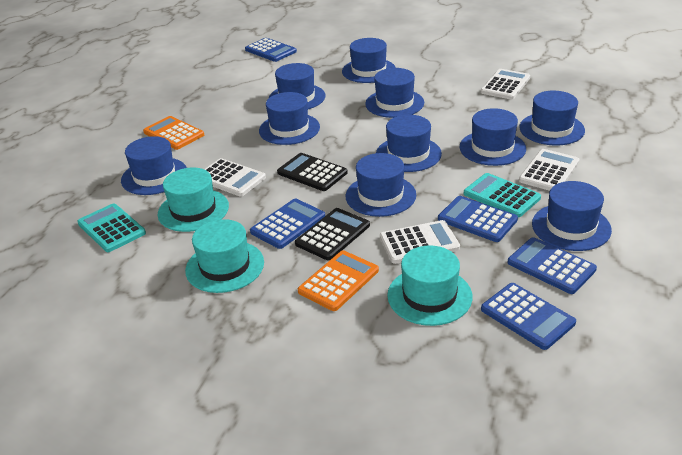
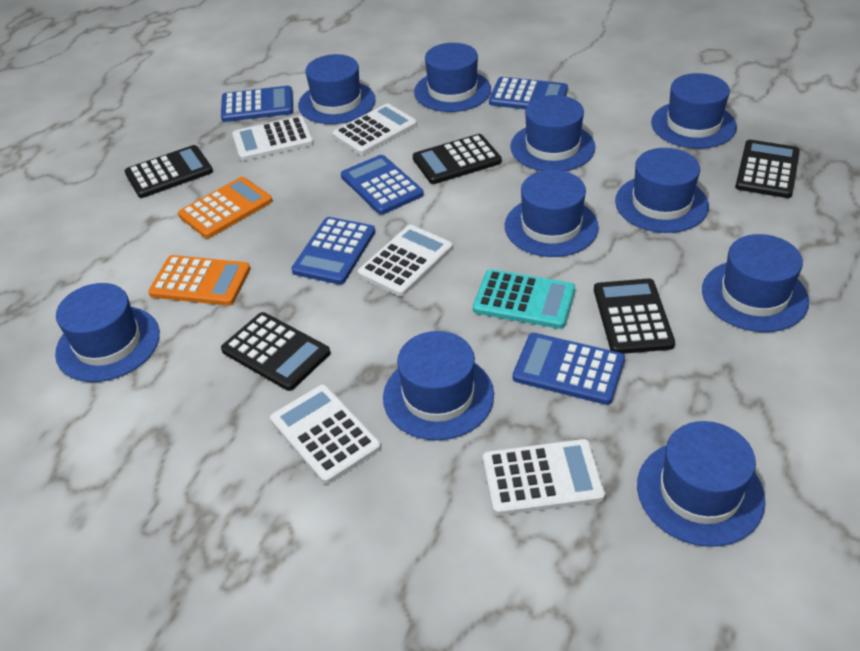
black calculator: [277,153,348,191] [295,208,370,260] = 2 -> [125,145,213,198] [221,312,330,391] [413,134,502,184] [594,278,675,354] [735,140,800,198] = 5
turquoise calculator: [77,203,146,252] [464,173,541,218] = 2 -> [473,269,575,329] = 1
turquoise hat: [158,168,229,232] [185,219,264,293] [387,246,472,326] = 3 -> none = 0
white calculator: [204,158,266,197] [380,220,460,264] [481,69,530,100] [519,149,580,191] = 4 -> [232,116,314,161] [270,384,381,484] [332,104,417,155] [358,225,453,296] [483,439,605,516] = 5

